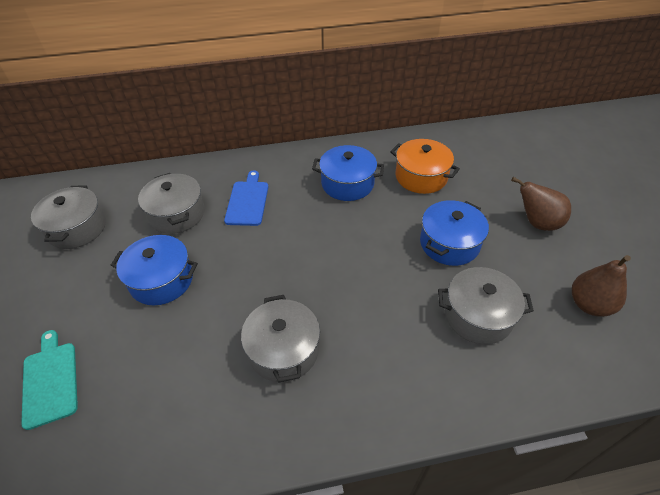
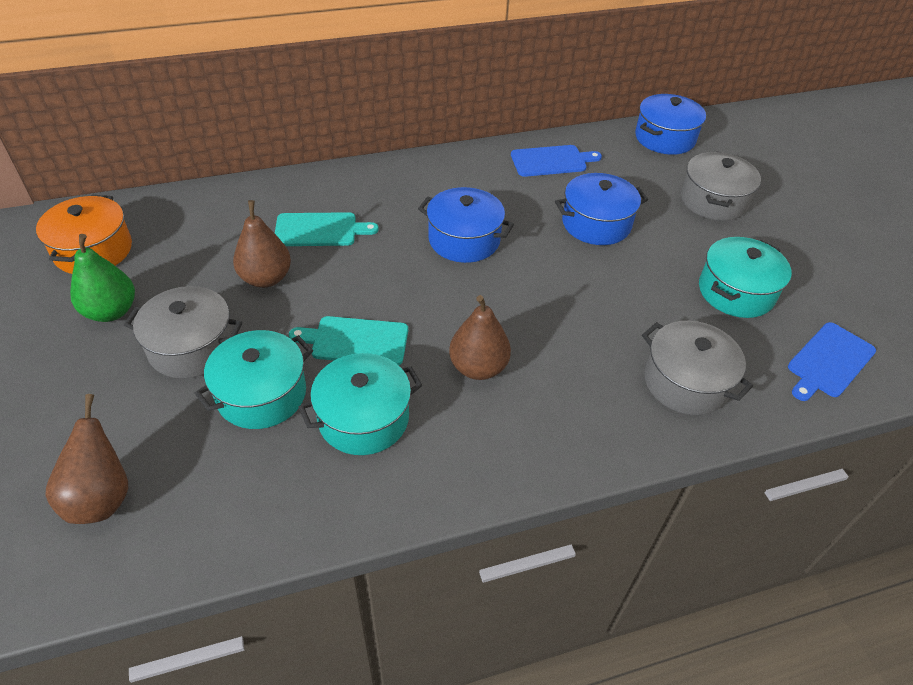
blue cutting board: [224,170,268,226] = 1 -> [511,145,602,177] [788,322,876,401] = 2
brown pear: [511,177,571,231] [572,255,631,316] = 2 -> [46,394,128,524] [233,200,291,288] [449,295,511,380] = 3
green pear: none = 0 -> [70,234,135,322] = 1
grey pot: [31,185,106,249] [138,173,205,234] [241,295,320,383] [438,267,534,344] = 4 -> [124,286,242,379] [642,321,753,415] [681,151,761,221] = 3
turquoise cutting board: [21,330,78,430] = 1 -> [275,212,379,246] [289,316,408,365] = 2
turquoise pot: none = 0 -> [194,330,313,429] [298,353,422,455] [699,237,792,318] = 3

